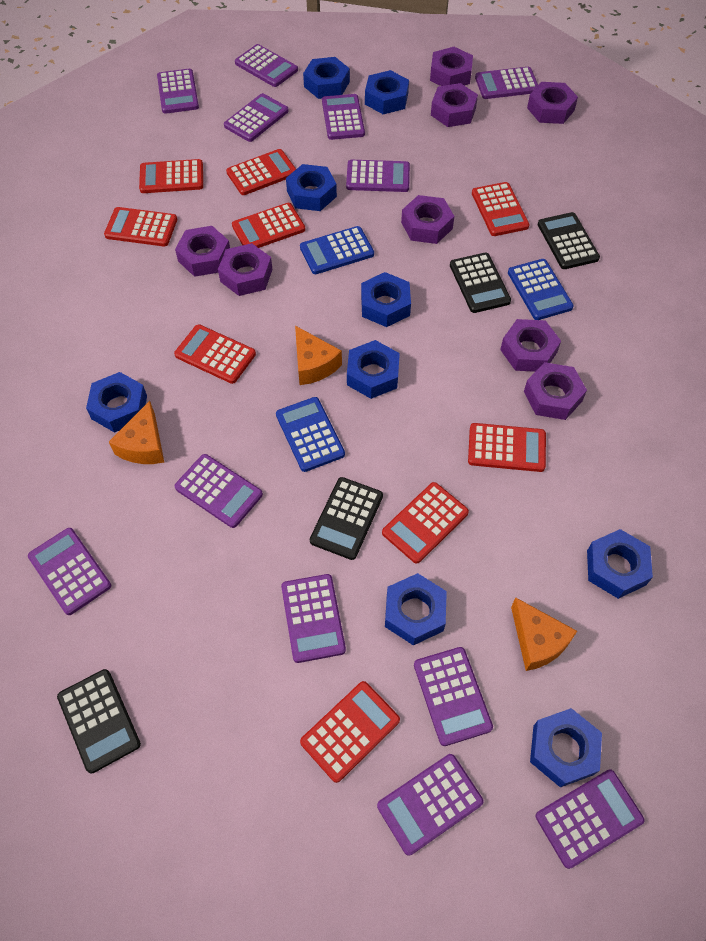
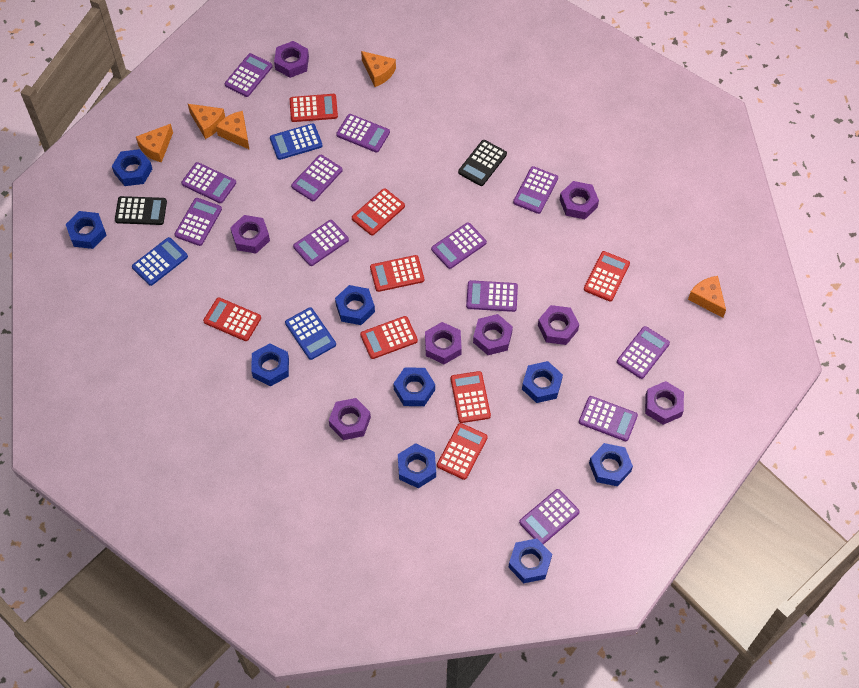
black calculator: [57,669,141,774] [310,477,383,560] [450,253,511,313] [538,212,600,269] = 4 -> [115,196,167,225] [458,140,507,186] = 2
orange cheese: [109,401,164,464] [295,326,342,385] [511,598,577,671] = 3 -> [136,124,173,163] [188,104,225,139] [216,111,249,149] [361,51,396,87] [688,276,726,318] = 5
red calculator: [104,207,177,246] [139,159,203,193] [174,324,256,384] [226,149,296,195] [232,203,305,248] [300,681,400,783] [382,482,469,564] [468,423,546,472] [472,182,530,236] = 9 -> [203,297,261,341] [290,94,338,122] [352,188,405,236] [360,316,418,359] [370,255,424,292] [437,423,488,480] [451,371,491,423] [584,251,630,301] = 8

